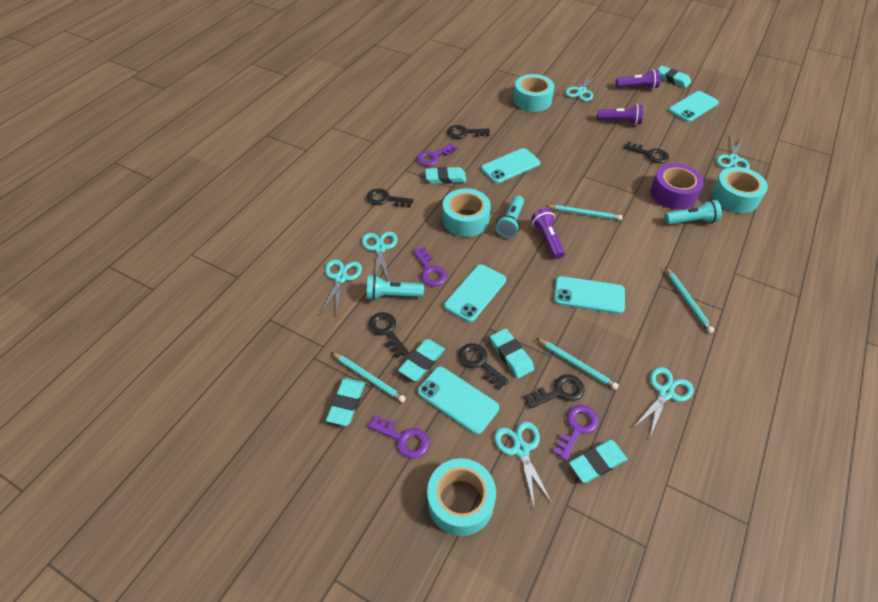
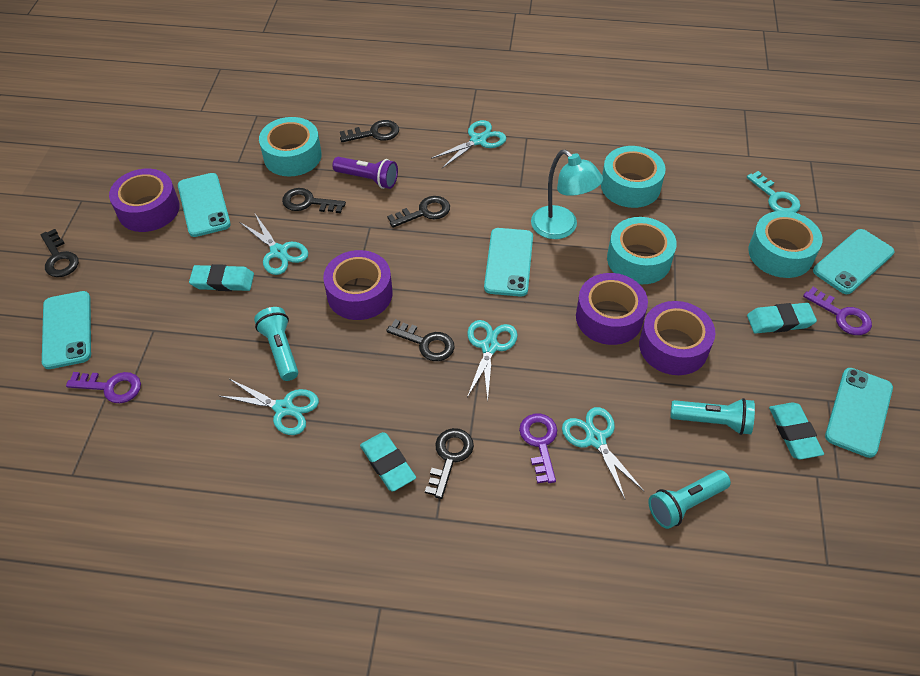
purple flashlight: [531,208,565,259] [597,104,643,125] [616,69,660,89] = 3 -> [332,157,398,189] = 1
purple key: [368,415,429,458] [413,247,447,286] [417,143,458,166] [553,405,598,461] = 4 -> [66,372,141,403] [519,414,557,483] [803,287,872,335] = 3
purple tape: [651,164,704,209] = 1 -> [109,169,180,232] [323,250,393,320] [576,273,648,345] [639,301,715,375] = 4
turquoise eraser: [326,378,365,426] [398,339,445,381] [425,167,466,184] [490,328,534,378] [569,440,627,483] [657,66,691,88] = 6 -> [189,264,254,291] [360,432,416,492] [747,303,817,333] [769,402,824,460] = 4
turquoise key: none = 0 -> [747,171,800,213] = 1
turquoise lamp: none = 0 -> [531,150,603,239] = 1
turquoise pencil: [331,352,406,403] [536,338,619,390] [546,205,623,220] [665,267,714,333] = 4 -> none = 0
turquoise scissors: [321,260,362,315] [362,232,398,281] [494,422,552,509] [565,74,599,101] [633,367,694,437] [716,136,750,169] = 6 -> [219,379,319,435] [239,212,308,275] [431,120,506,168] [467,320,518,401] [562,407,644,499] = 5

